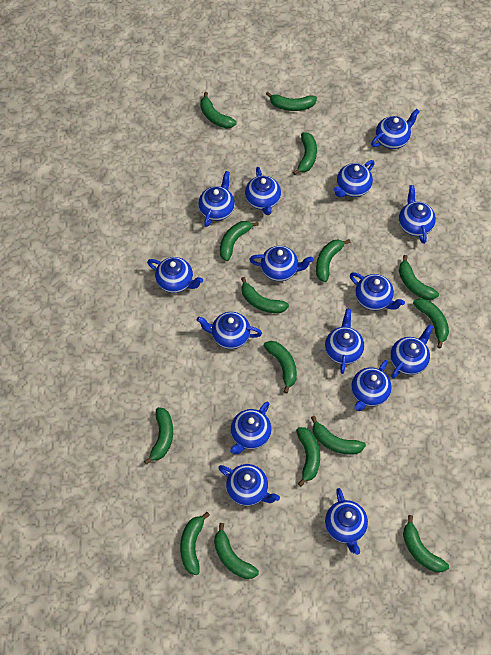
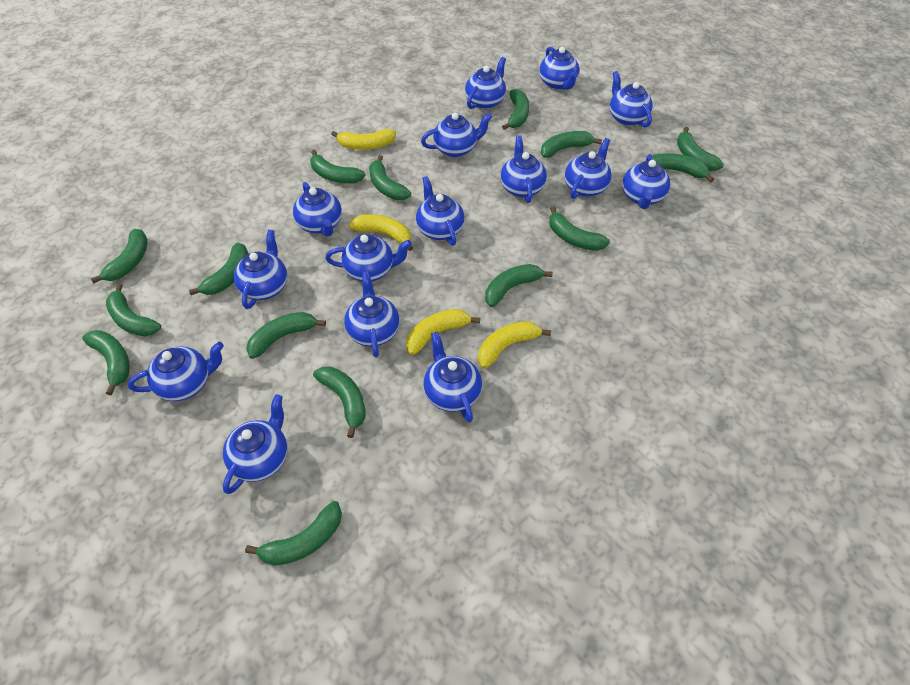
yellow banana: none = 0 -> [331,129,396,150] [349,214,413,251] [406,309,480,355] [478,321,551,368] = 4

